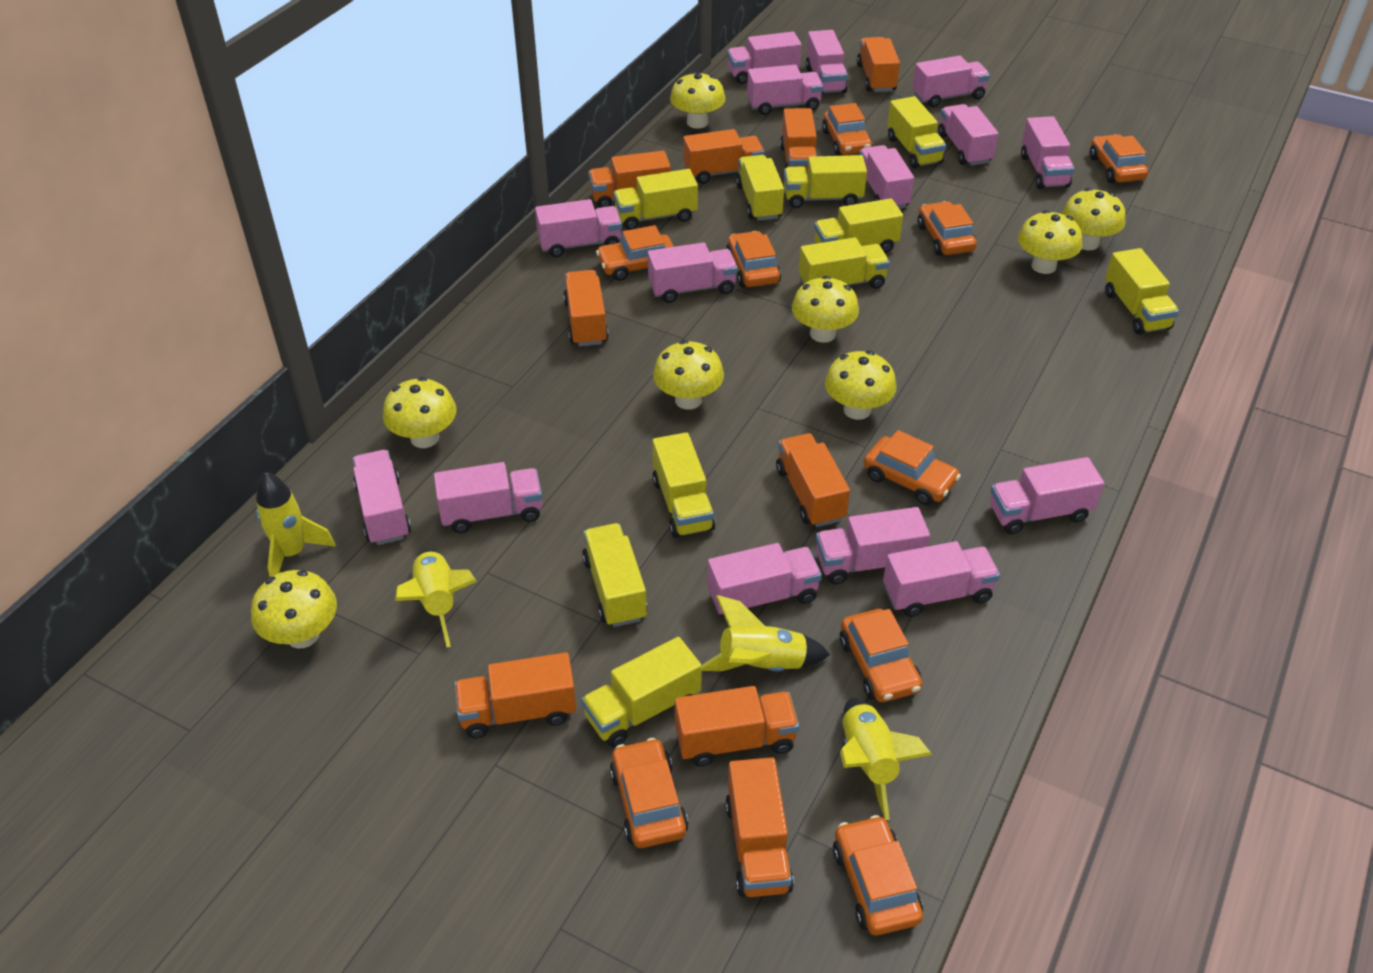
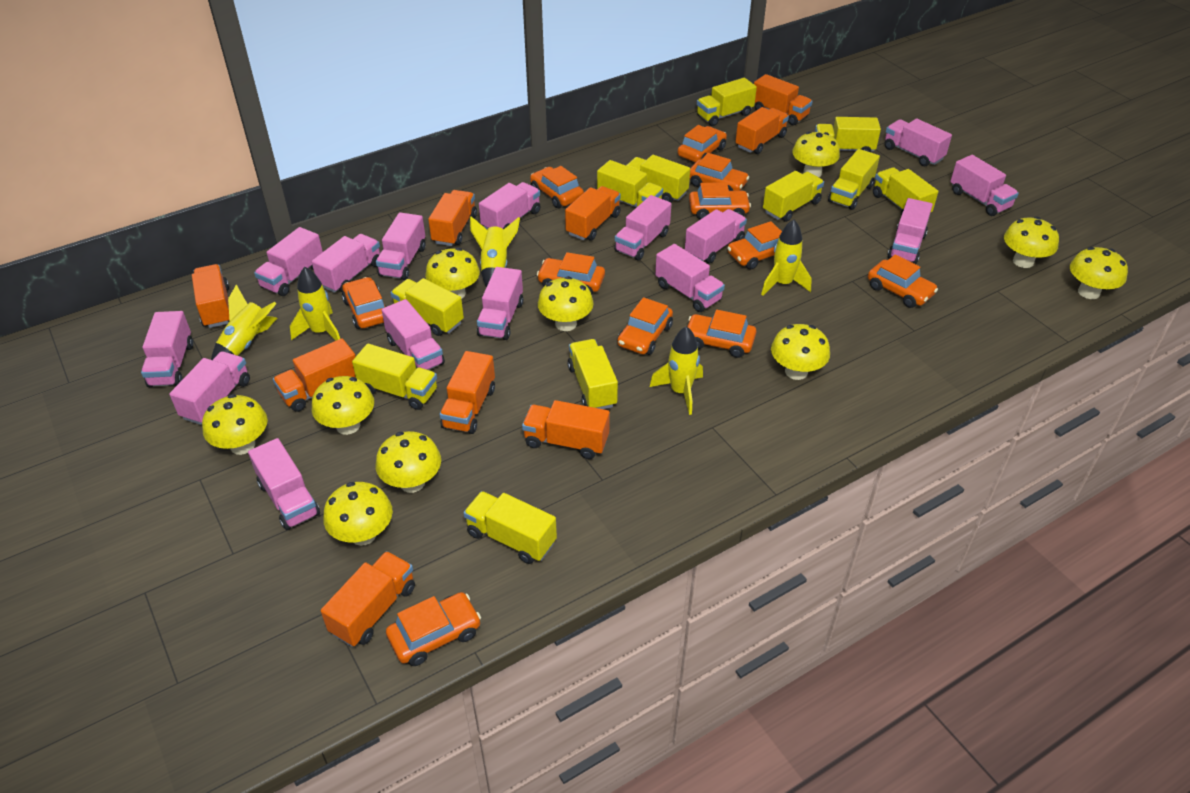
orange car: [596,225,674,281] [610,738,689,848] [726,231,781,287] [822,103,873,156] [833,815,923,935] [840,609,922,702] [864,430,961,505] [918,201,977,256] [1090,134,1148,183] = 9 -> [342,277,387,329] [386,592,481,666] [530,166,584,208] [537,252,605,295] [617,297,673,355] [678,125,727,162] [687,310,756,358] [689,182,751,219] [690,153,749,191] [727,221,782,270] [868,254,938,308] = 11
yellow mushroom: [251,570,337,649] [383,377,457,448] [653,340,724,410] [670,72,726,129] [792,276,859,343] [825,351,896,420] [1018,210,1082,274] [1062,188,1126,250] = 8 -> [202,394,268,455] [312,376,374,435] [323,482,393,546] [376,431,441,493] [425,248,480,299] [538,276,594,331] [771,324,830,380] [792,132,840,177] [1004,217,1059,268] [1070,247,1128,299] = 10
yellow rocket: [256,472,336,577] [395,549,477,647] [702,595,830,671] [840,698,932,820] = 4 -> [211,285,277,360] [290,267,340,341] [470,216,520,287] [650,326,703,415] [761,219,812,296] = 5
yellow truck: [581,637,702,747] [582,523,647,627] [613,169,698,230] [652,432,716,538] [736,155,784,221] [784,155,867,208] [799,237,890,289] [814,198,903,253] [887,96,946,169] [1105,248,1179,335] = 10 -> [352,343,437,410] [391,278,464,336] [464,491,557,564] [568,339,618,409] [597,160,663,208] [626,155,690,202] [697,78,757,126] [763,171,824,222] [815,117,881,152] [828,149,880,210] [873,167,938,216] = 11

